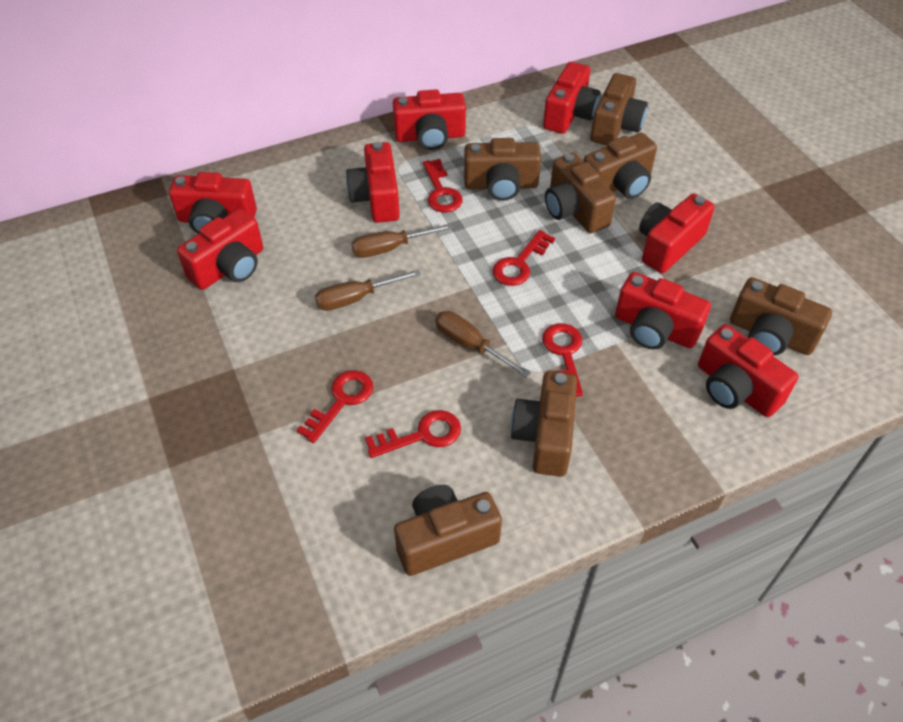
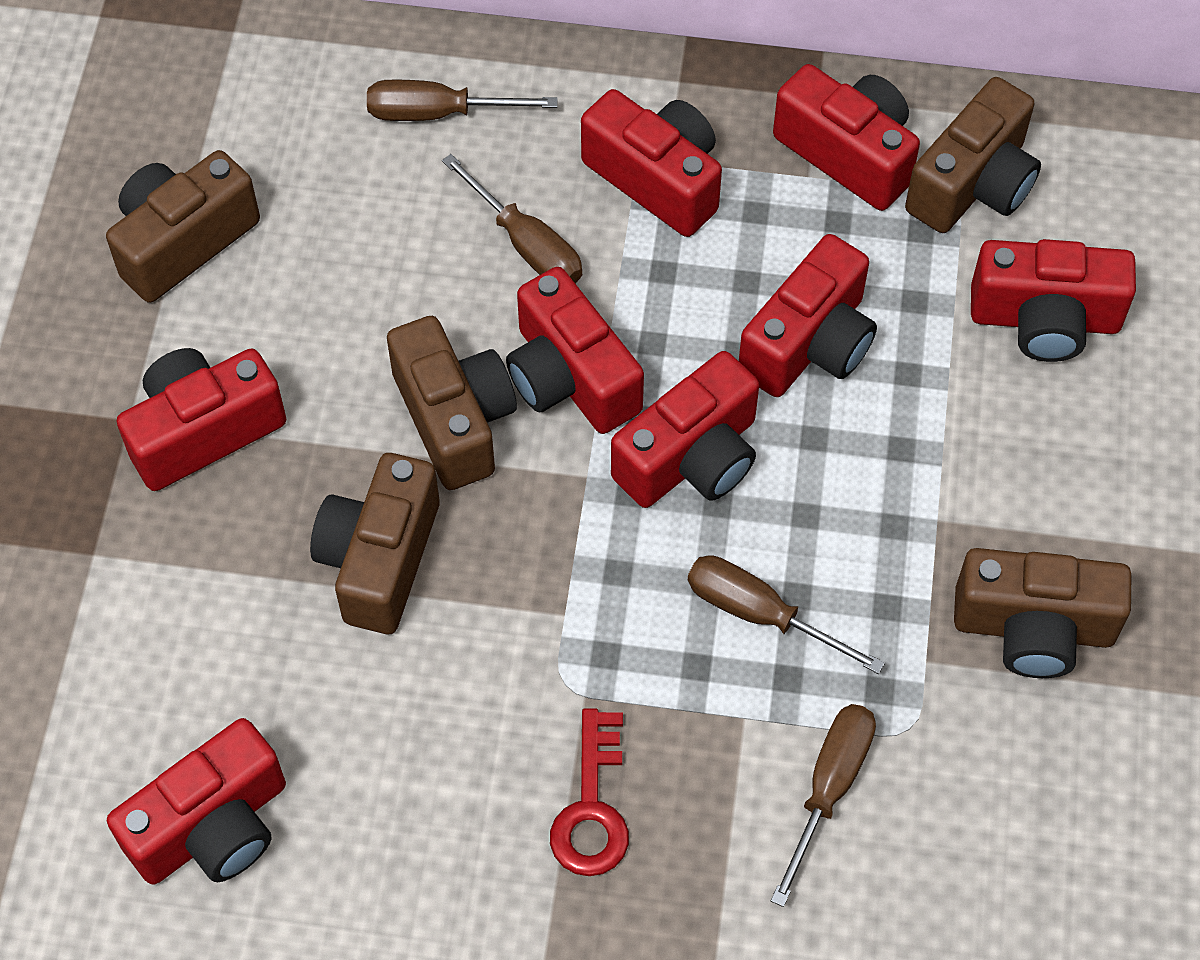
brown camera: [394,485,502,576] [464,138,541,201] [511,371,577,477] [545,153,616,233] [583,133,657,199] [590,73,648,146] [730,277,832,356] = 7 -> [106,150,260,303] [310,453,439,634] [387,316,517,490] [905,77,1041,233] [954,548,1131,678] = 5
brown screwdriver: [315,269,421,311] [351,224,453,258] [435,311,531,378] = 3 -> [367,79,558,121] [442,154,582,284] [688,555,885,674] [771,704,876,907] = 4
red key: [296,370,373,443] [365,410,461,458] [423,159,463,213] [492,230,555,286] [542,323,583,397] = 5 -> [550,708,629,876] = 1

